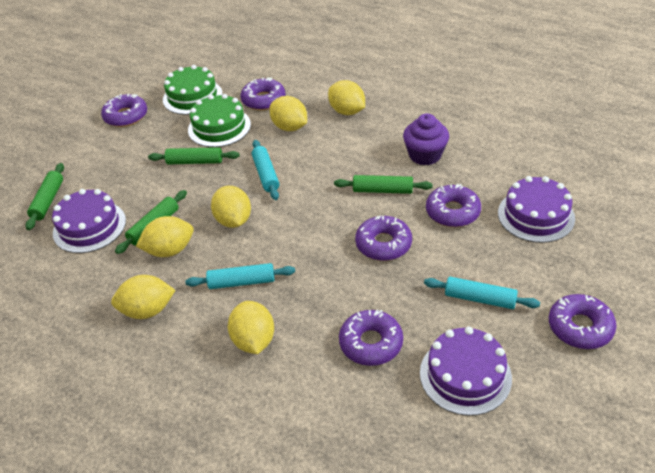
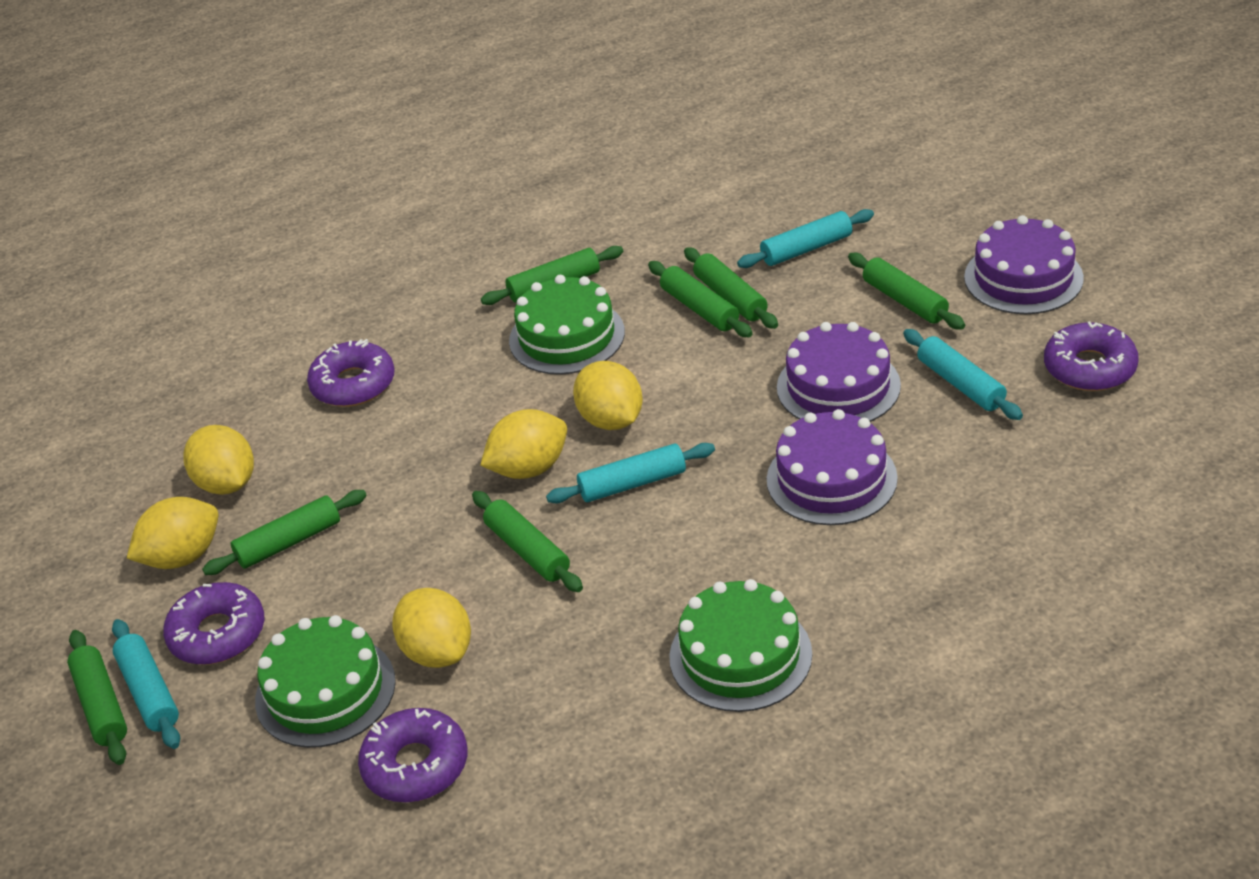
green cake: [163,65,222,115] [188,94,251,147] = 2 -> [255,615,396,748] [509,275,625,375] [669,579,812,712] = 3
green rolling pin: [26,163,64,230] [115,190,187,254] [148,147,239,164] [334,175,433,194] = 4 -> [67,630,127,765] [202,490,367,575] [472,491,583,592] [481,246,623,305] [648,261,753,337] [684,247,778,329] [848,253,965,330] = 7
purple cupcake: [403,113,449,165] = 1 -> none = 0
purple donut: [101,94,147,127] [240,77,285,110] [339,310,403,366] [355,216,412,261] [426,184,481,227] [549,294,617,349] = 6 -> [163,582,264,665] [307,339,395,407] [358,708,467,802] [1044,321,1139,391] = 4
turquoise rolling pin: [185,263,295,289] [252,140,279,200] [424,277,540,309] = 3 -> [112,619,180,749] [546,443,715,503] [737,209,874,268] [903,329,1023,420] = 4
yellow lemon: [111,275,175,319] [136,216,193,257] [211,186,251,228] [228,301,274,354] [269,96,307,131] [328,80,365,115] = 6 -> [127,497,219,569] [184,425,254,495] [392,588,471,668] [480,409,567,479] [573,361,643,430] = 5

